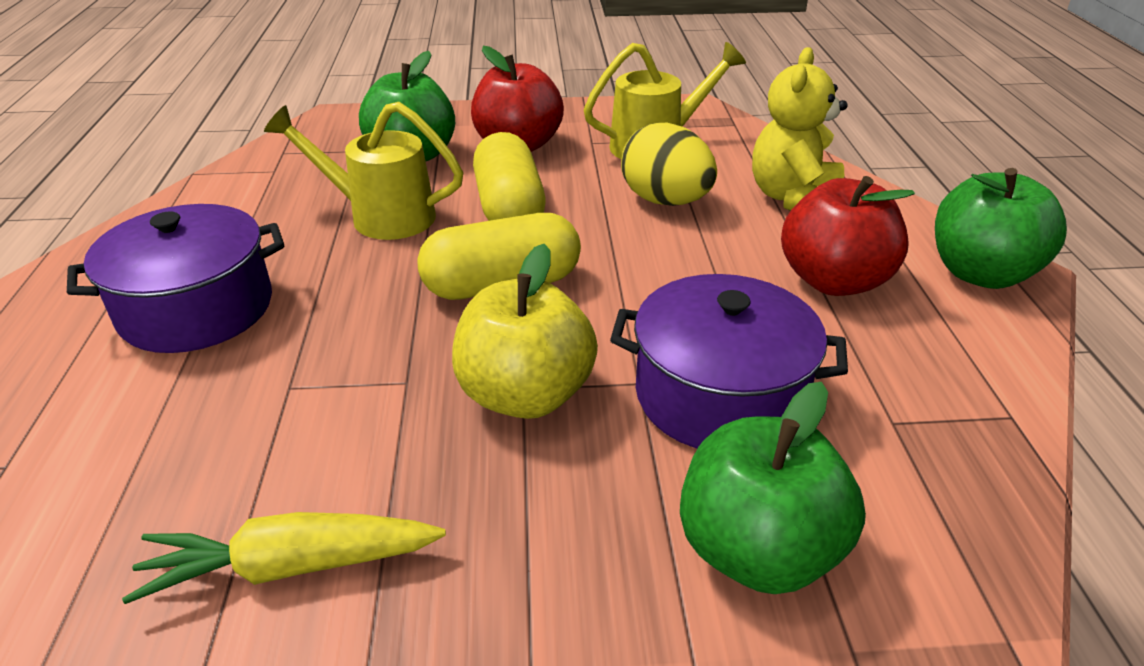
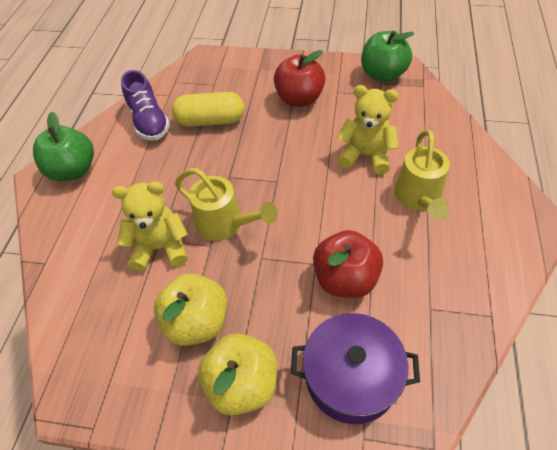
green apple: [359,51,455,161] [680,382,866,594] [935,168,1067,289] = 3 -> [33,112,94,181] [361,30,414,82] = 2
purple pot: [67,204,284,353] [610,274,848,449] = 2 -> [291,313,420,424] = 1
purple shoe: none = 0 -> [121,70,170,141] = 1
yellow apple: [452,244,598,419] = 1 -> [154,273,227,346] [198,333,277,415] = 2
yellow capsule: [417,213,581,300] [473,132,546,221] = 2 -> [172,92,244,127] = 1
yellow carrot: [122,512,446,604] = 1 -> none = 0
yellow egg: [621,123,717,206] = 1 -> none = 0
yellow teddy bear: [752,47,848,211] = 1 -> [112,181,188,271] [337,85,398,175] = 2

